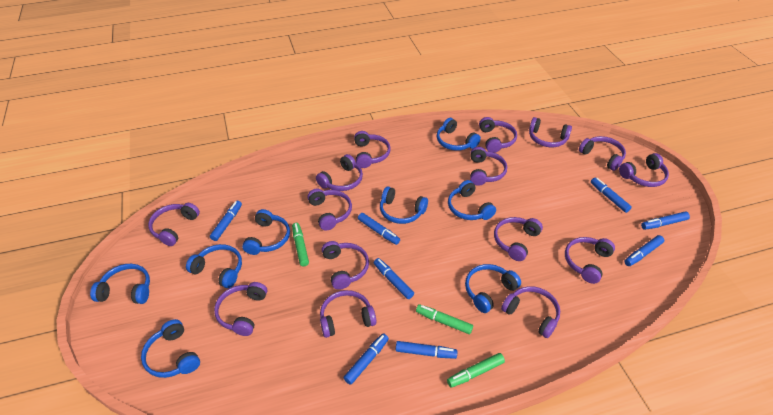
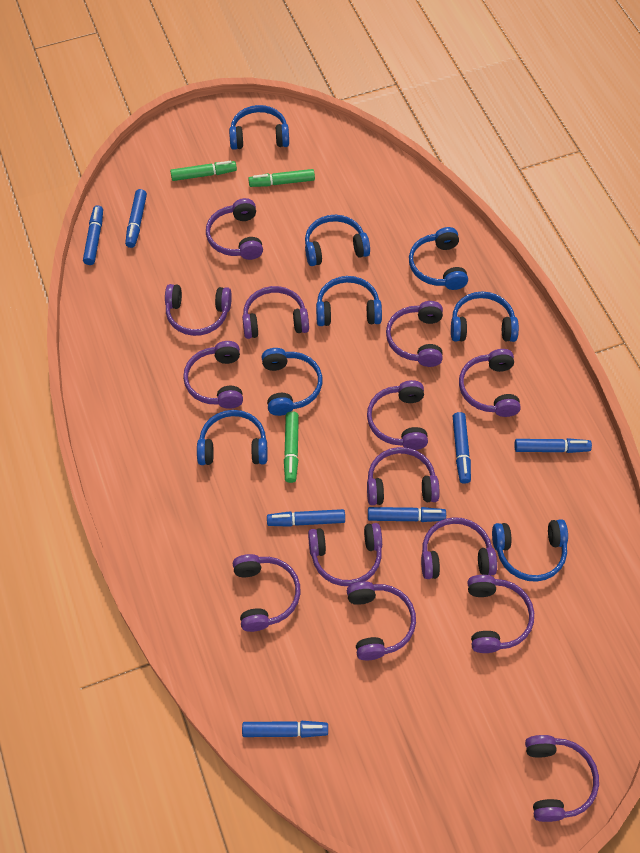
blue marker: [210,201,242,241] [344,333,389,385] [358,213,400,245] [374,258,414,299] [396,341,457,359] [591,178,632,213] [624,235,664,266] [641,211,690,230] = 8 -> [83,205,103,265] [125,189,147,248] [242,721,328,738] [267,509,345,527] [368,507,446,522] [453,412,471,484] [514,438,592,453] = 7
purple headphones: [148,203,200,246] [214,282,267,336] [307,189,352,231] [316,154,363,191] [320,290,376,338] [322,241,369,290] [354,131,391,168] [470,147,507,186] [479,117,517,153] [494,217,543,261] [501,286,560,338] [529,117,572,147] [565,237,615,284] [579,136,626,171] [619,153,669,187] = 15 -> [165,284,232,336] [183,341,243,409] [206,198,263,260] [233,554,301,632] [242,286,309,339] [308,523,382,586] [347,582,416,660] [367,380,428,450] [367,447,440,505] [386,301,443,367] [421,517,497,579] [459,349,521,417] [468,575,534,653] [525,735,599,822] = 14

